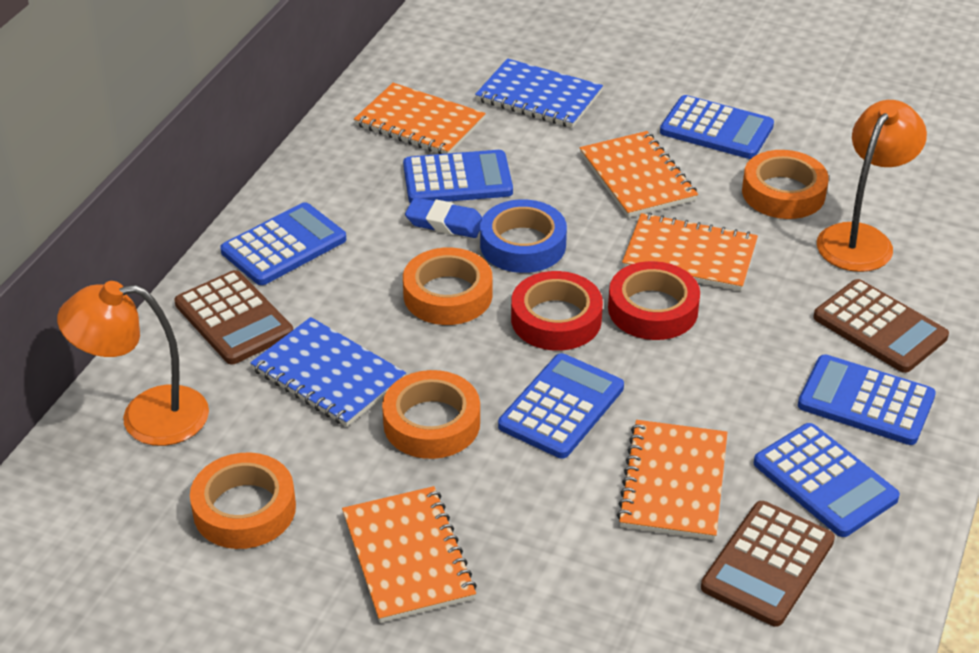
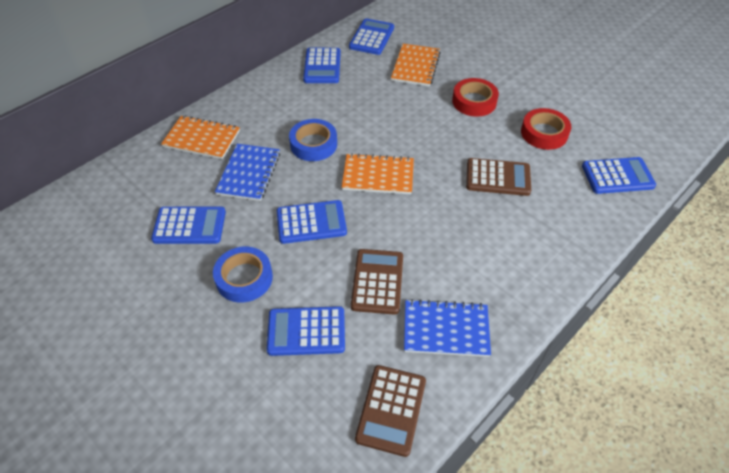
blue eraser: [405,197,482,238] = 1 -> none = 0
blue tape: [480,199,567,273] = 1 -> [213,247,273,303] [289,119,337,161] = 2
orange lamp: [57,281,209,446] [817,100,927,272] = 2 -> none = 0
orange notebook: [342,486,477,623] [354,83,486,154] [580,131,698,218] [617,420,728,540] [622,213,758,291] = 5 -> [161,115,240,159] [342,153,414,194] [391,44,441,87] = 3
orange tape: [190,452,296,549] [382,370,480,459] [403,248,492,325] [742,150,829,219] = 4 -> none = 0

